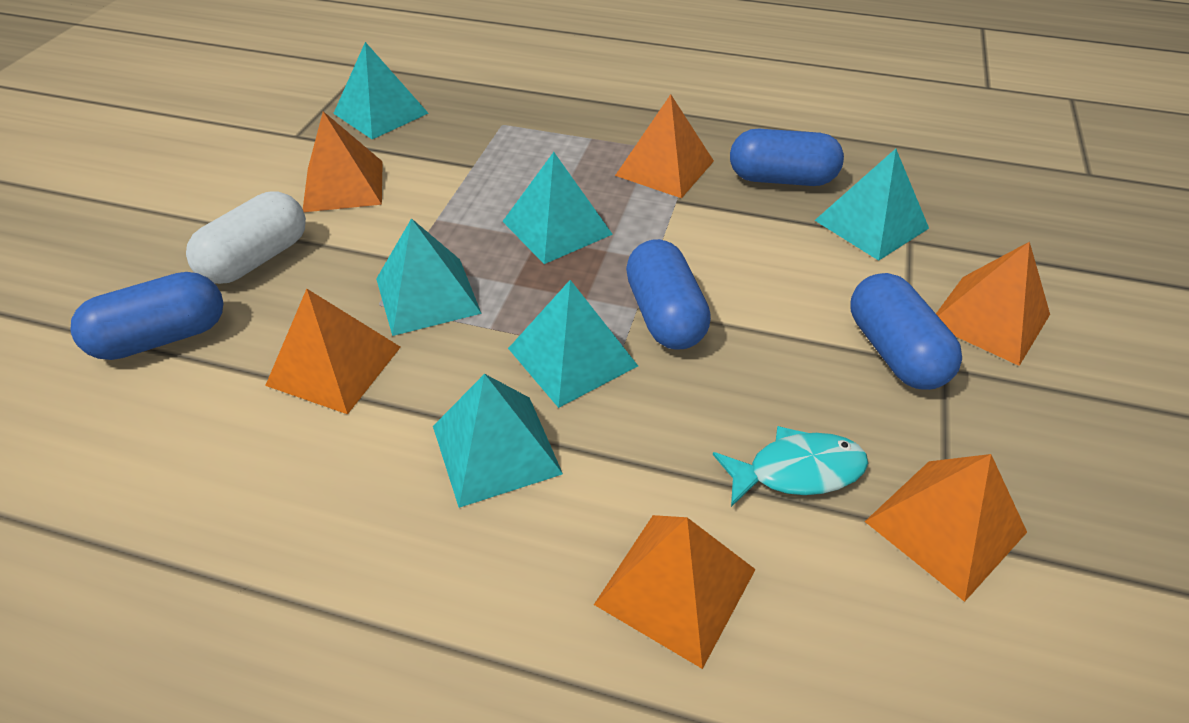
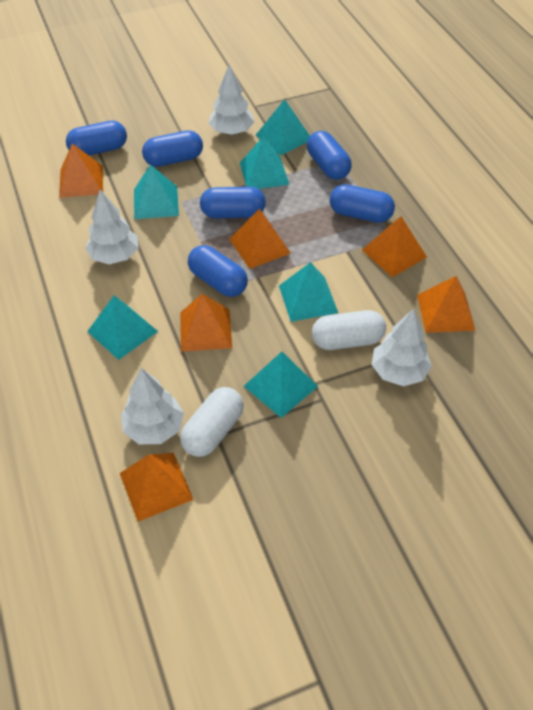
blue capsule: [70,272,223,360] [626,239,711,349] [730,129,844,186] [850,273,962,390] = 4 -> [66,121,127,155] [142,130,203,167] [188,245,248,297] [200,187,266,218] [307,131,352,180] [330,184,395,223] = 6
turquoise fish: [713,426,868,507] = 1 -> none = 0
white capsule: [186,192,306,284] = 1 -> [180,387,244,457] [312,310,386,350] = 2
white tree: none = 0 -> [85,189,138,264] [121,368,184,444] [209,64,254,135] [372,309,432,386] = 4

